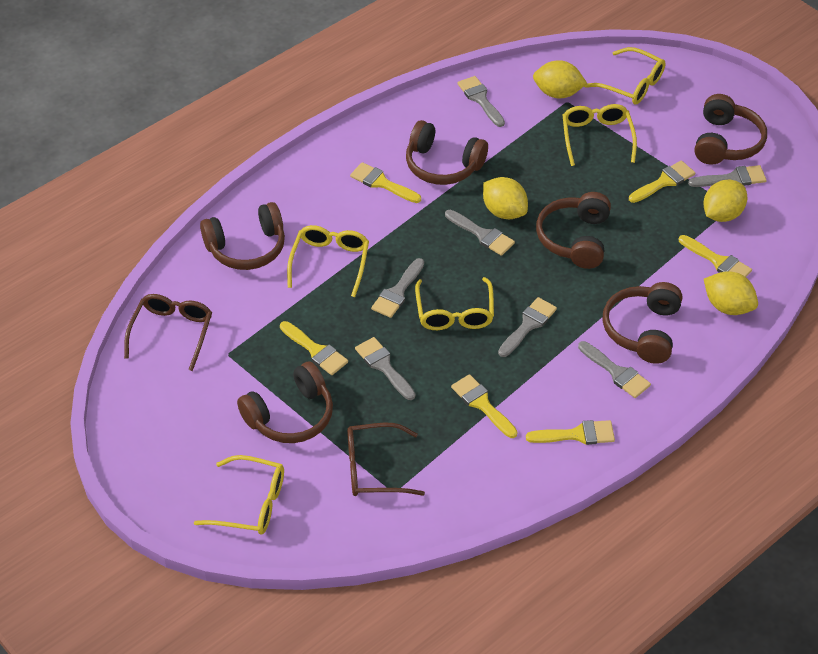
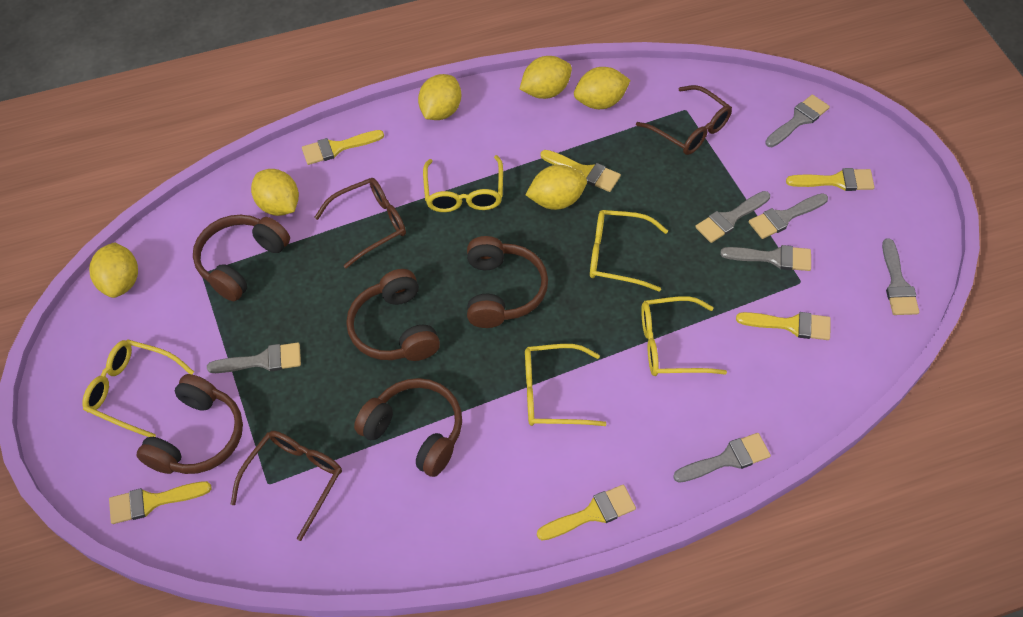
brown glasses: [124,294,212,371] [347,423,425,496] = 2 -> [231,431,342,541] [314,178,406,268] [636,85,732,155] = 3
brown headphones: [200,202,285,270] [237,361,333,443] [406,120,488,185] [536,192,611,269] [603,282,682,364] [694,94,767,165] = 6 -> [136,374,243,474] [193,215,290,301] [346,269,440,361] [354,378,462,477] [467,236,548,328] = 5
yellow lemon: [483,177,528,219] [533,60,587,98] [703,179,747,222] [704,271,758,315] = 4 -> [89,242,138,298] [251,169,299,216] [418,74,461,120] [520,56,572,99] [526,165,587,210] [574,67,631,109] = 6

